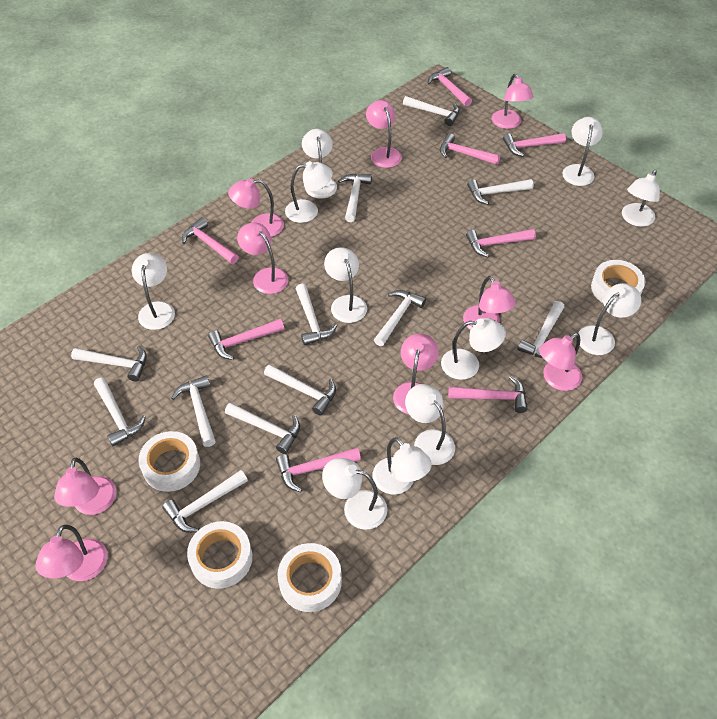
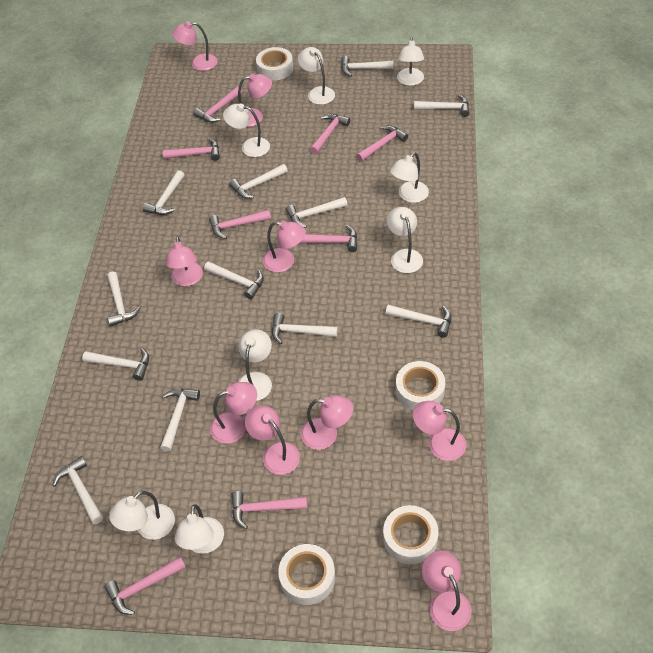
white lamp: [132,253,175,330] [285,161,333,223] [302,129,337,199] [322,458,387,530] [324,247,367,323] [373,437,432,494] [405,384,455,465] [441,318,506,380] [562,117,603,186] [578,283,641,355] [622,170,660,227] = 11 -> [109,491,175,540] [175,504,224,554] [223,103,270,157] [238,329,272,401] [298,47,335,105] [387,207,423,273] [390,152,429,203] [397,37,424,86] = 8

